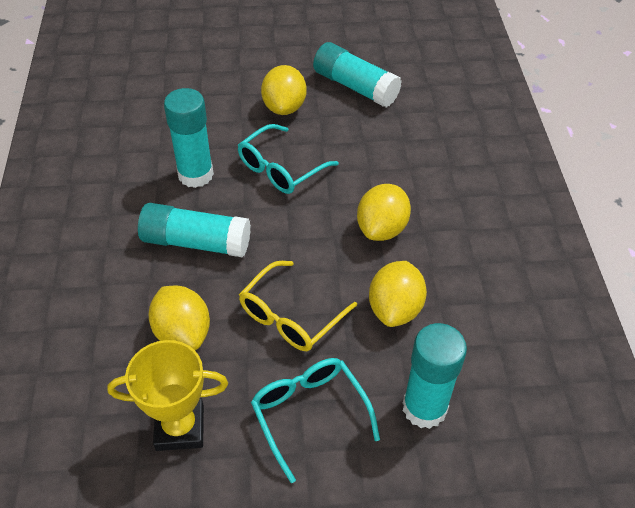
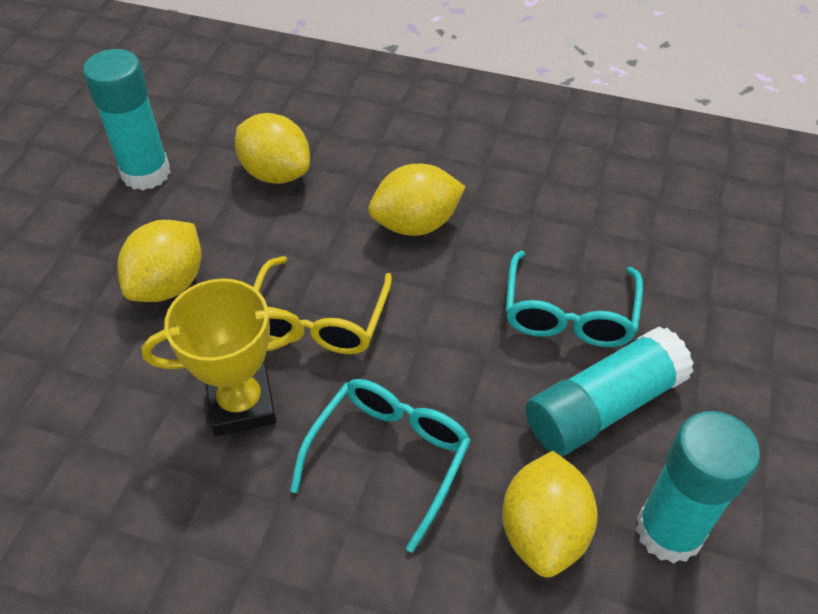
turquoise glue stick: [138,203,251,257] [164,88,214,188] [313,42,402,107] [403,323,467,429] = 4 -> [83,49,171,190] [525,326,694,456] [636,411,760,564] = 3

